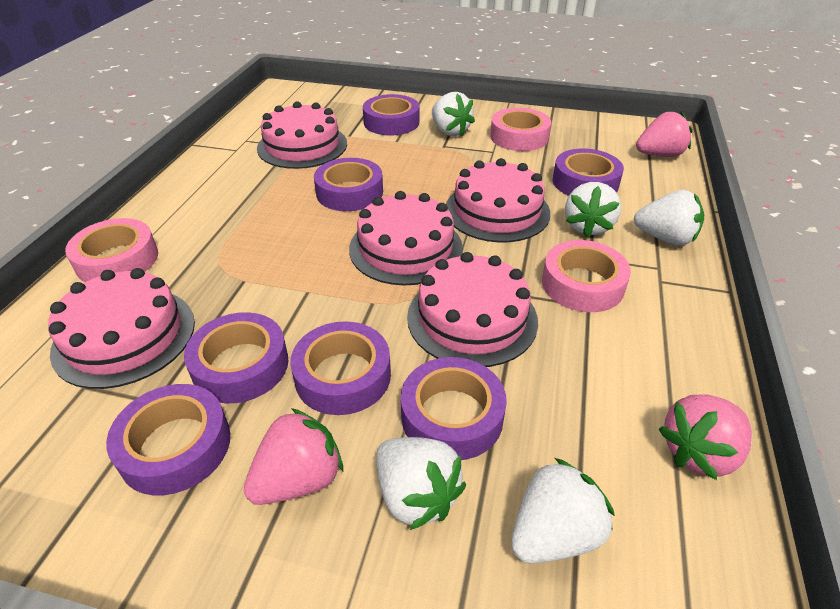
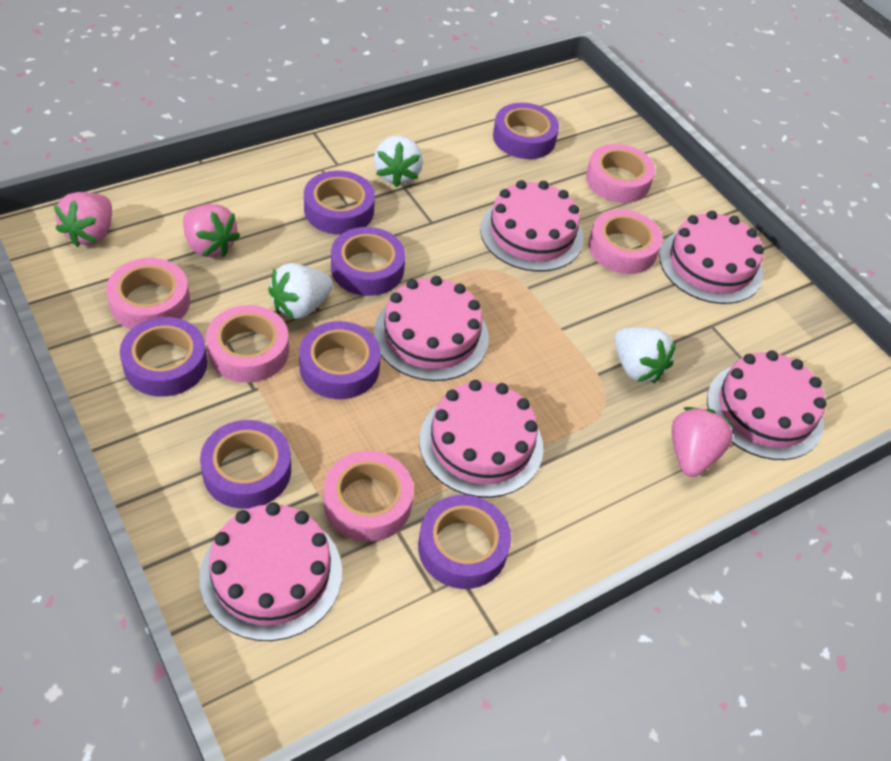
pink cake: [48,268,195,389] [257,101,347,169] [349,191,463,285] [407,252,538,367] [446,158,550,242] = 5 -> [199,502,342,641] [374,276,489,381] [419,380,544,498] [480,180,584,272] [659,211,764,304] [707,350,826,460] = 6
pink tape: [65,218,158,282] [490,107,551,151] [542,240,631,312] = 3 -> [106,258,190,329] [206,305,289,383] [324,451,414,542] [586,144,655,203] [588,209,663,274] = 5
white strawberry: [376,437,466,530] [432,92,475,136] [511,458,615,563] [565,182,621,237] [634,190,704,246] = 5 -> [268,263,333,319] [374,136,423,187] [614,327,676,383] = 3

